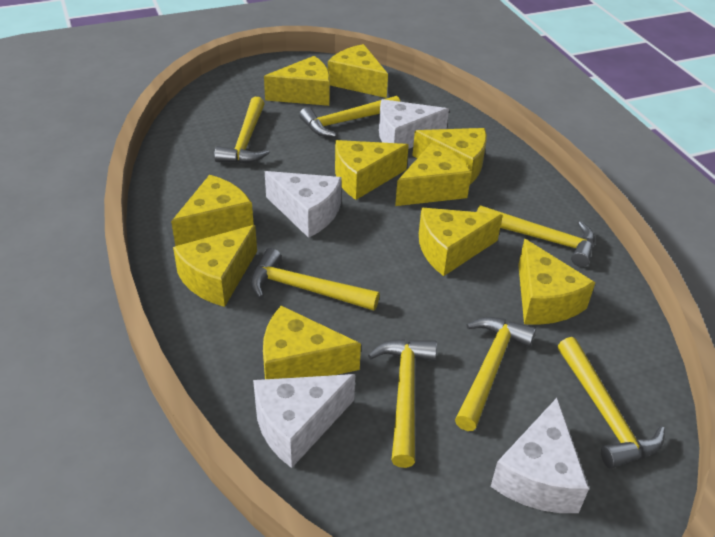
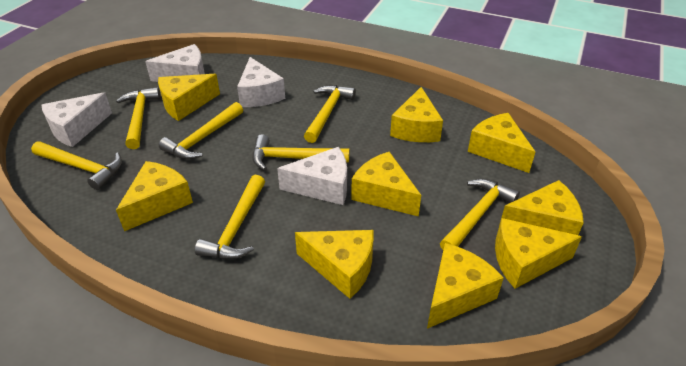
yellow cheese: [171,175,254,246] [173,225,257,307] [263,306,361,379] [264,56,330,106] [328,44,388,98] [335,140,409,200] [395,143,471,206] [412,128,487,184] [419,208,503,276] [518,239,596,325] = 10 -> [116,161,193,231] [158,74,220,121] [295,230,373,299] [351,152,421,216] [390,87,443,142] [427,243,504,329] [468,113,535,173] [495,218,582,289] [499,180,584,235] = 9

